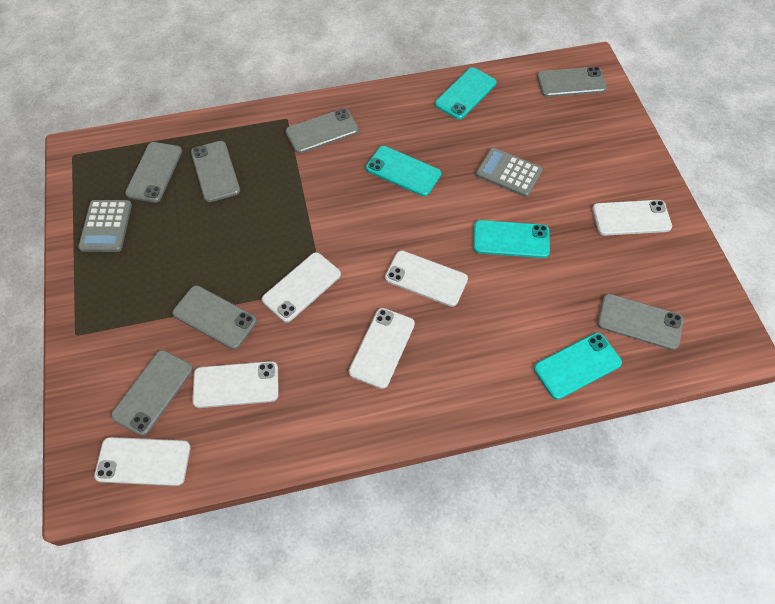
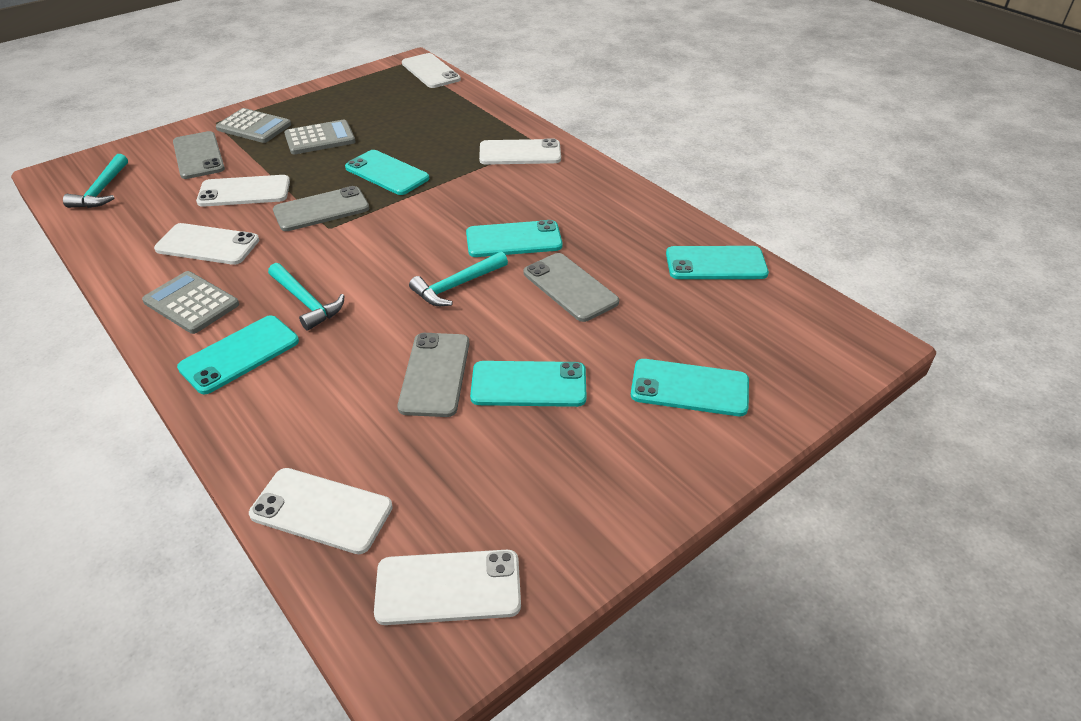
grey calculator: [78,200,132,252] [476,148,543,197] = 2 -> [142,271,239,334] [216,108,291,143] [284,120,356,154] = 3
grey phone: [111,350,193,436] [125,142,182,203] [172,285,257,349] [191,141,240,202] [286,108,359,153] [537,67,607,97] [597,294,683,350] = 7 -> [173,131,225,179] [273,186,369,231] [397,333,469,417] [524,253,619,322] = 4
turquoise hammer: none = 0 -> [63,154,128,208] [268,263,344,331] [409,252,508,306] = 3
turquoise phone: [366,146,441,196] [435,67,497,120] [473,220,550,258] [534,333,622,400] = 4 -> [177,315,299,394] [345,150,429,195] [466,220,563,257] [470,361,587,407] [631,359,749,416] [666,246,769,279] = 6

